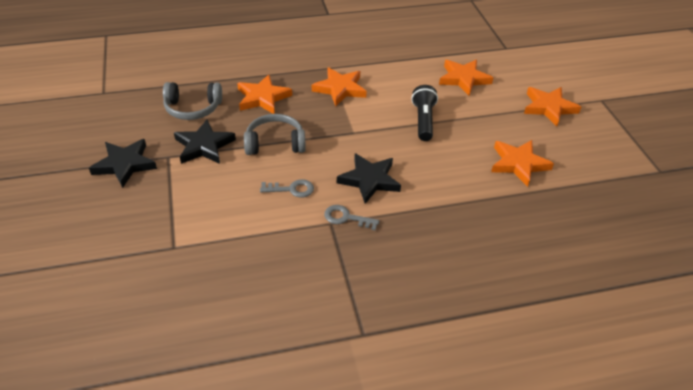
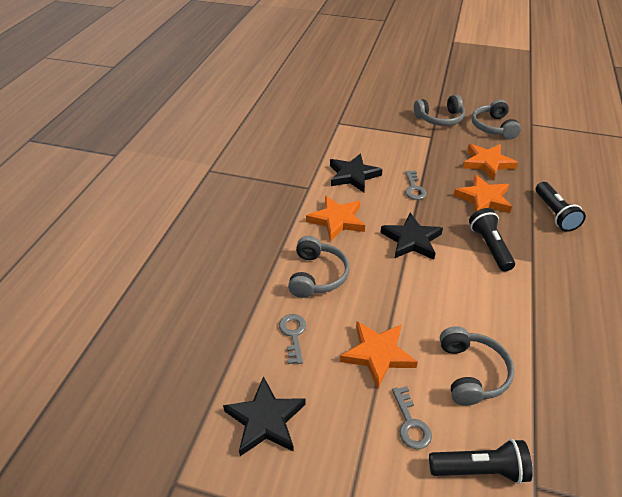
black flashlight: [411,85,438,141] = 1 -> [429,439,533,484] [469,208,515,272] [536,182,586,232] = 3
grey headphones: [163,82,222,120] [244,114,306,155] = 2 -> [288,236,350,298] [414,95,465,126] [440,326,514,406] [471,99,521,140] = 4
grey key: [260,179,314,198] [324,205,379,230] = 2 -> [279,314,306,364] [392,386,432,449] [405,171,427,200] = 3
orange star: [237,74,292,114] [312,67,367,106] [439,60,493,96] [491,140,554,187] [524,87,581,126] = 5 -> [306,196,365,241] [340,321,418,389] [453,175,512,213] [463,144,518,180] = 4

